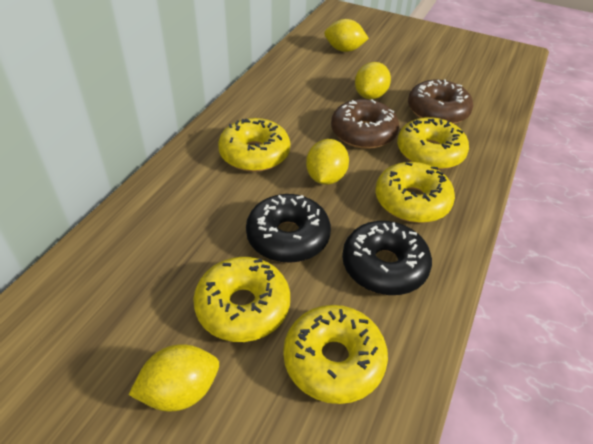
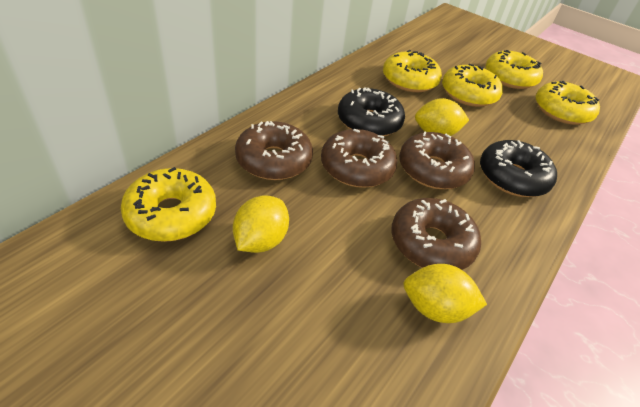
brown donut: [331,99,399,149] [408,79,473,124] = 2 -> [235,121,313,180] [321,129,397,188] [391,198,481,270] [399,131,475,189] = 4
yellow lemon: [129,344,219,411] [306,139,349,185] [324,19,369,52] [355,62,391,99] = 4 -> [233,195,289,253] [404,264,487,323] [415,98,469,136] = 3

